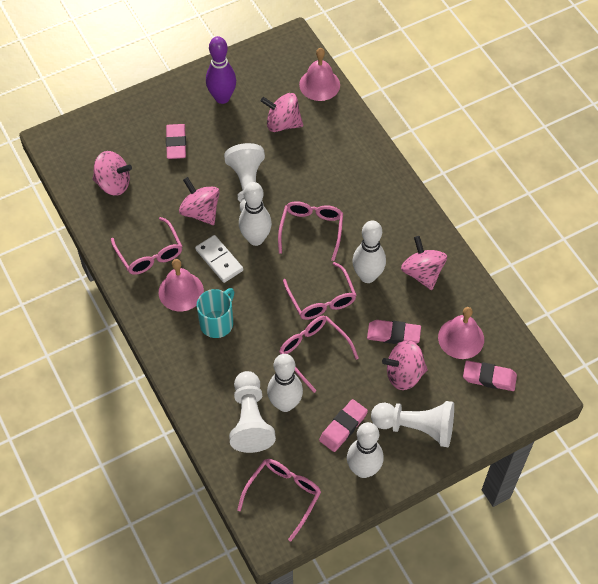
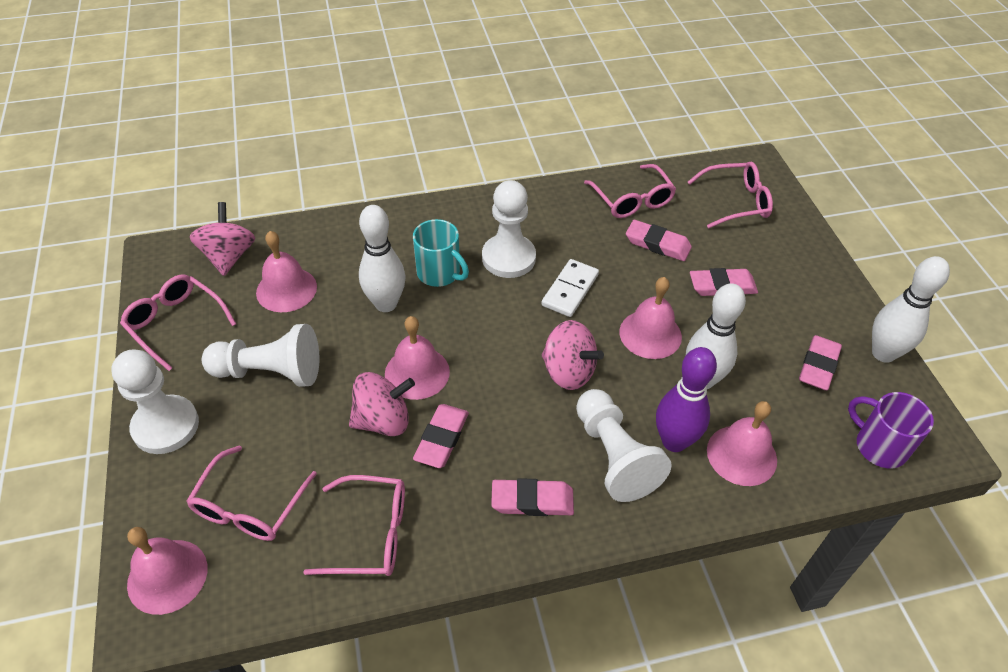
pink bell: [159,259,204,311] [299,48,340,101] [438,307,484,359] = 3 -> [127,527,207,615] [256,231,317,312] [385,316,450,400] [619,277,682,359] [707,401,777,486] = 5
pink eraser: [166,124,186,159] [319,399,368,452] [367,320,421,344] [463,360,517,391] = 4 -> [413,404,469,468] [491,478,574,516] [626,220,692,261] [690,268,758,296] [799,335,842,390] = 5
pink spinning top: [93,151,132,196] [179,177,220,225] [261,93,303,132] [382,341,428,390] [401,236,447,290] = 5 -> [190,202,255,276] [349,372,415,436] [542,320,604,390] = 3
purple mug: none = 0 -> [848,392,934,468] = 1
white bowling pin: [239,182,272,246] [267,354,303,412] [347,422,384,478] [352,221,386,283] = 4 -> [359,205,406,312] [686,283,746,389] [872,256,950,363] = 3
white pawn: [224,143,265,212] [229,371,276,453] [371,401,454,447] = 3 -> [111,350,199,454] [202,324,320,387] [482,180,536,278] [576,389,672,502] = 4

